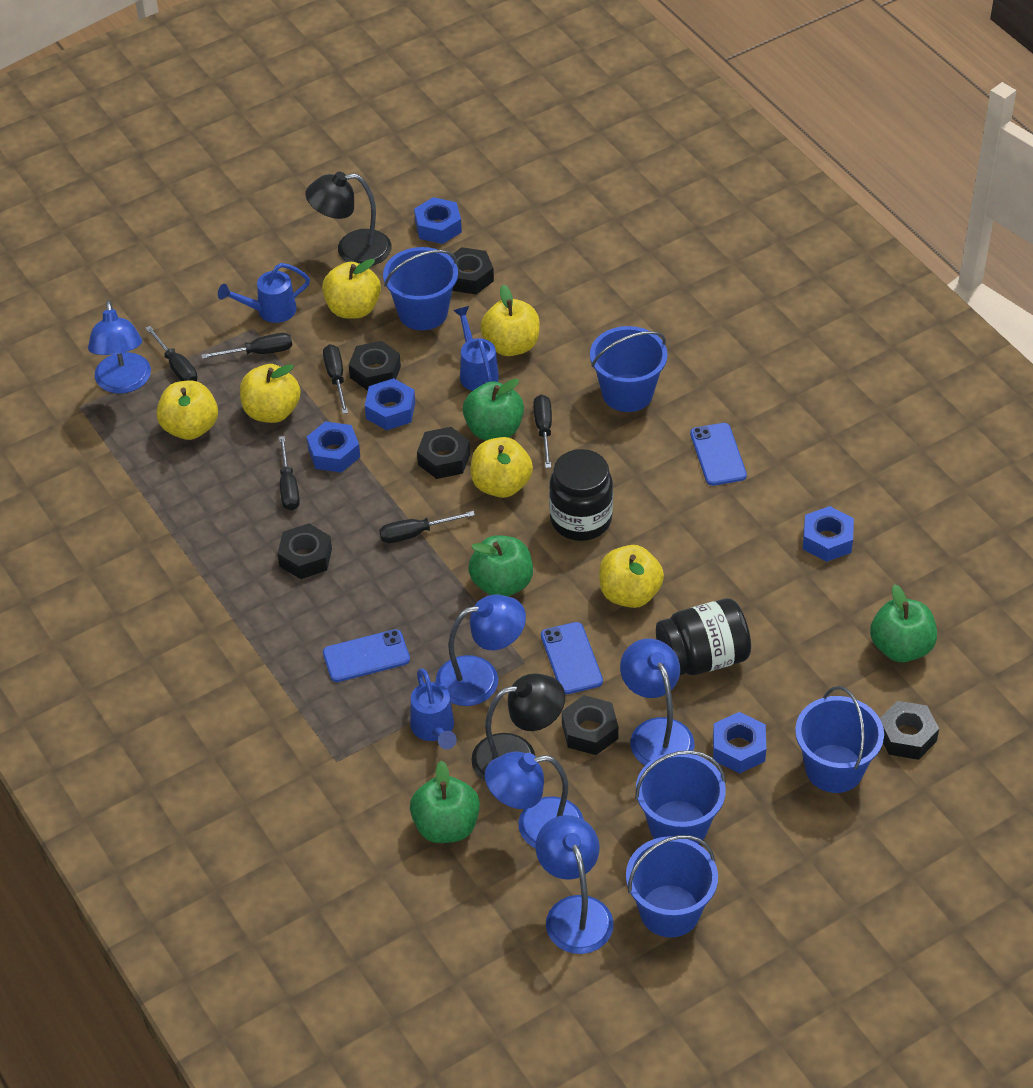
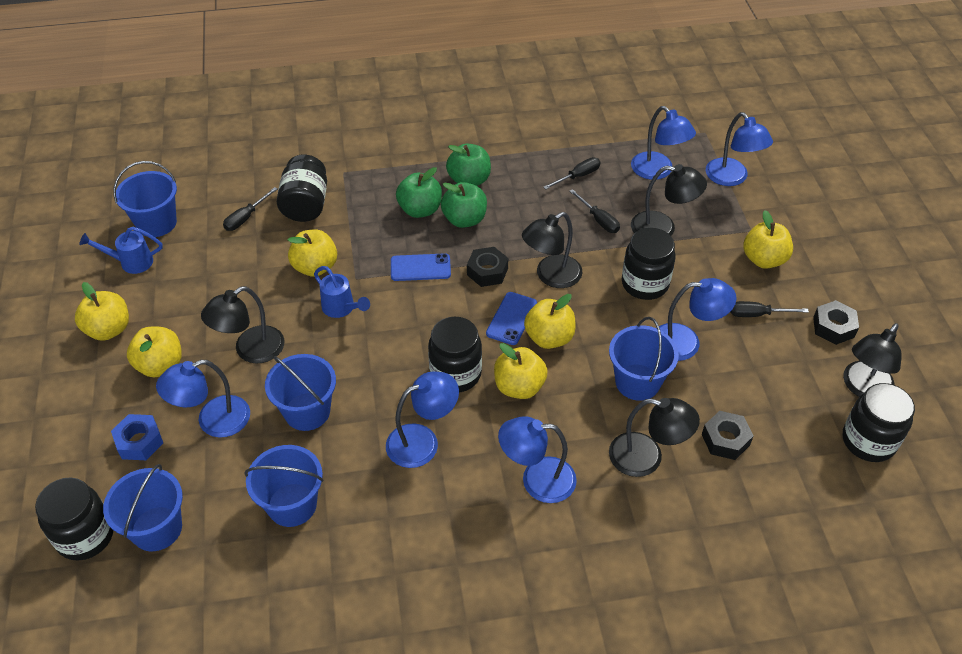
black jar: [549,449,613,541] [656,598,751,675] = 2 -> [35,477,113,561] [277,155,327,222] [428,316,482,392] [622,228,676,300] [843,383,915,462] = 5
black lamp: [305,172,392,266] [471,674,565,782] = 2 -> [201,286,285,363] [522,212,582,288] [609,398,700,477] [631,164,707,236] [843,323,902,397] = 5
black nut: [278,523,332,579] [349,341,401,391] [417,427,470,479] [450,247,494,294] [562,695,618,755] [880,701,939,760] = 6 -> [467,247,508,287] [702,411,753,460] [813,300,859,345] = 3
black screwdriver: [145,326,197,381] [201,333,292,359] [279,436,300,511] [323,344,348,414] [379,511,475,543] [533,395,552,468] = 6 -> [223,187,277,231] [543,157,601,189] [569,189,620,233] [730,301,809,317] = 4
blue lamp: [88,301,151,394] [436,595,526,706] [485,752,584,848] [535,815,614,954] [620,639,694,765] = 5 -> [156,360,250,438] [386,371,459,468] [498,416,577,503] [631,106,696,180] [659,278,737,361] [706,112,773,186] = 6
blue nut: [307,421,360,473] [365,378,415,430] [414,197,462,244] [713,712,766,774] [803,506,854,562] = 5 -> [111,414,163,460] = 1
blue phone: [323,629,410,682] [541,622,603,694] [690,423,747,486] = 3 -> [391,253,451,281] [486,292,537,345] = 2
blue watering can: [218,263,310,323] [410,668,457,749] [453,306,499,391] = 3 -> [79,227,163,274] [314,266,370,318] = 2
green apple: [410,761,480,843] [463,378,524,440] [469,535,533,596] [870,584,937,662] = 4 -> [396,167,442,218] [441,182,487,228] [446,144,491,186] = 3

